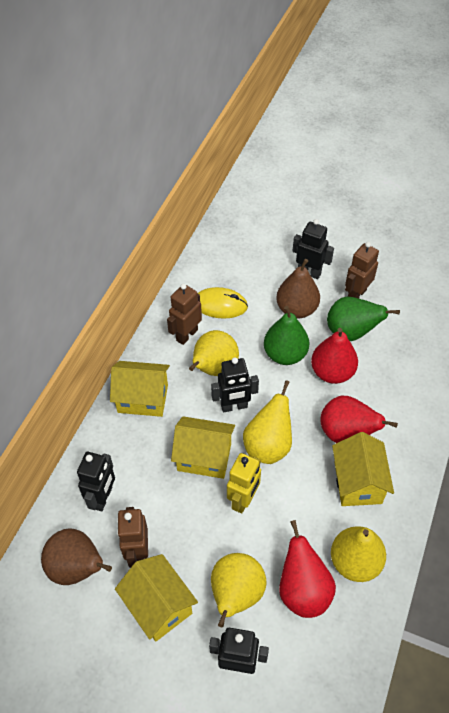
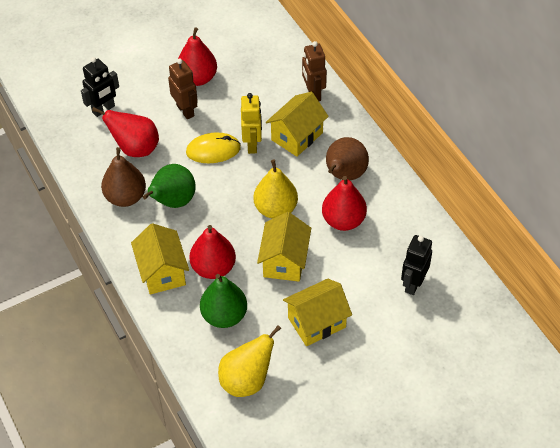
black robot: [77,452,115,511] [209,628,269,674] [211,357,259,412] [292,219,334,279] = 4 -> [81,57,119,117] [401,235,432,295] = 2
brown robot: [117,507,148,568] [167,283,202,345] [345,242,379,298] = 3 -> [168,59,198,119] [302,41,327,101] = 2
red pear: [279,520,336,618] [311,328,358,384] [320,396,398,443] = 3 -> [92,107,159,157] [178,27,217,86] [189,225,236,279] [322,176,367,231] = 4
yellow pear: [189,330,239,376] [211,553,267,627] [243,380,292,464] [331,526,386,582] = 4 -> [218,325,281,397] [253,159,298,219] = 2

